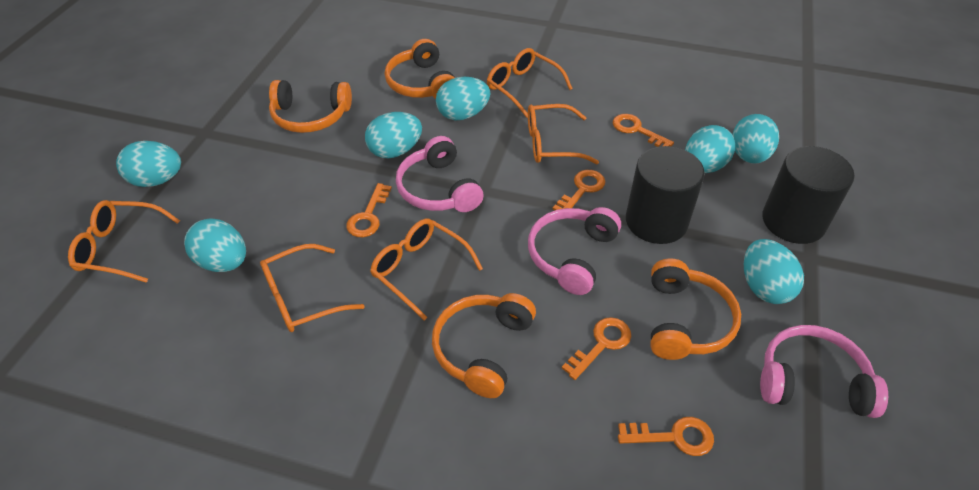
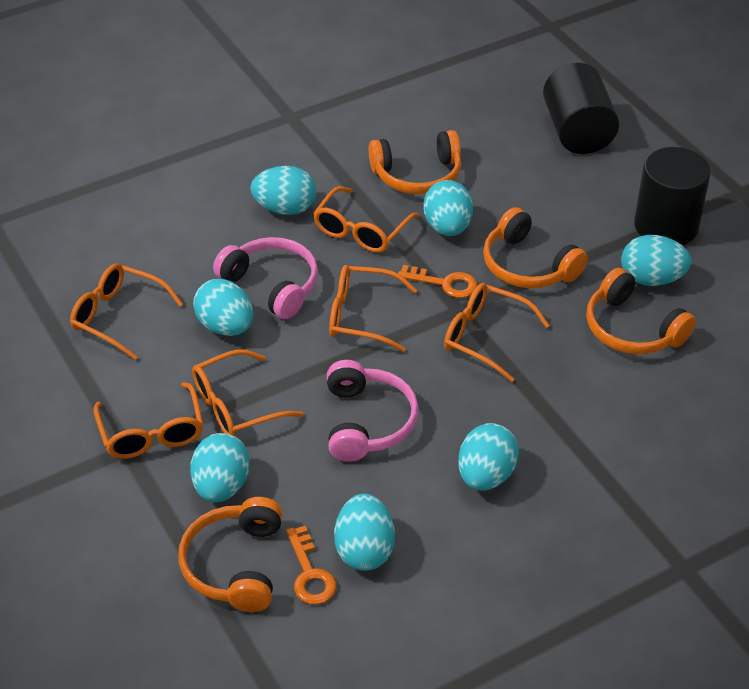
orange glasses: [68,200,180,283] [260,244,365,332] [370,218,483,321] [487,48,573,118] [528,104,599,164] = 5 -> [70,264,183,360] [93,382,203,459] [192,349,304,436] [313,186,419,253] [329,265,417,352] [444,283,550,382] = 6
orange key: [346,183,392,237] [552,170,606,211] [562,317,631,380] [613,114,674,147] [618,417,714,456] = 5 -> [286,526,337,605] [398,265,477,298] = 2
pink headphones: [396,136,483,212] [528,207,621,295] [760,325,888,418] = 3 -> [213,237,318,319] [327,360,419,462] = 2

